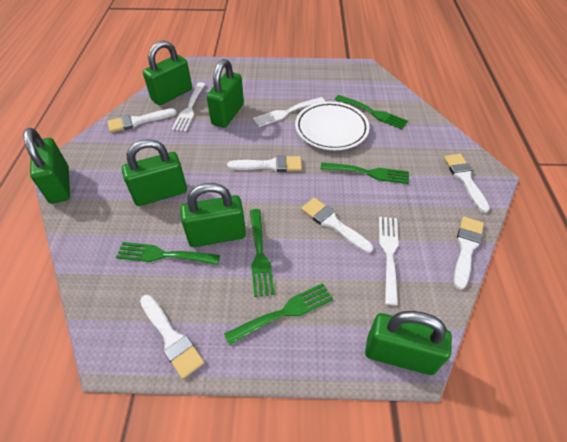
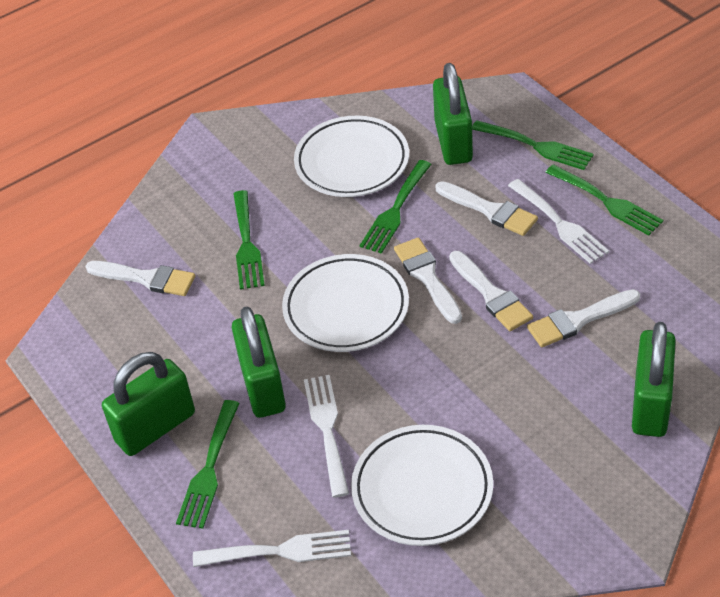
green padlock: [23,128,70,204] [122,139,187,206] [143,41,192,105] [180,183,246,247] [207,59,244,128] [365,311,452,375] = 6 -> [102,352,195,456] [232,307,286,418] [433,63,473,165] [632,322,676,437] = 4
white brush: [107,108,176,133] [140,295,204,379] [227,155,302,172] [301,198,373,253] [444,154,490,213] [453,216,484,290] = 6 -> [85,261,196,296] [394,238,462,324] [435,181,538,236] [449,251,533,331] [527,289,640,347] = 5
white plate: [295,102,370,150] = 1 -> [282,254,409,352] [294,116,409,197] [351,425,493,546] = 3

